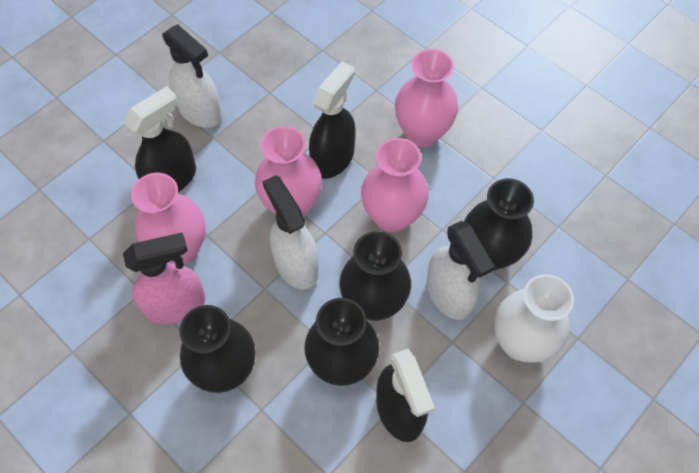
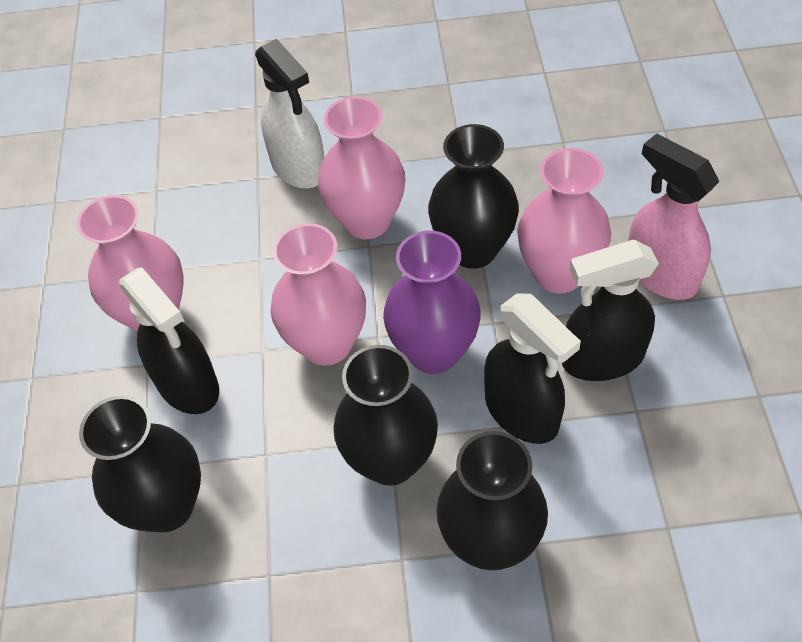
purple vase: none = 0 -> [383,231,481,374] = 1
white spray bottle: [162,24,222,128] [262,175,319,290] [427,221,495,320] = 3 -> [255,38,324,189] = 1
white vase: [494,274,574,363] = 1 -> none = 0

